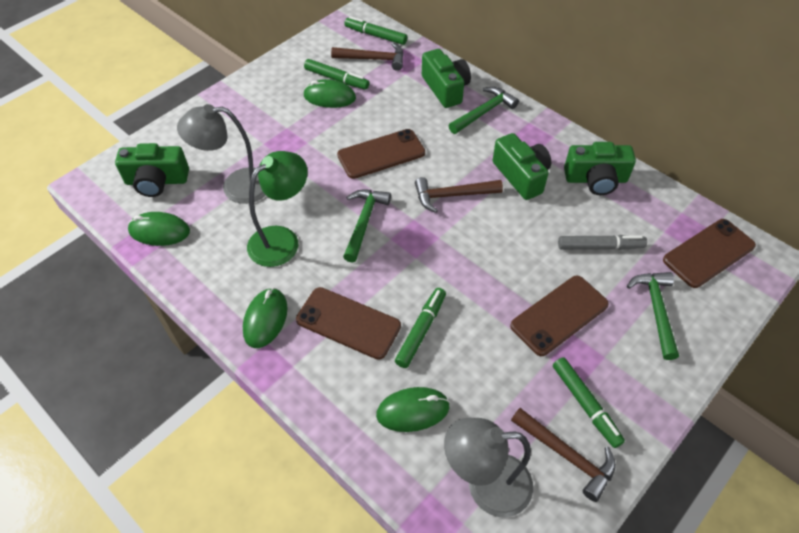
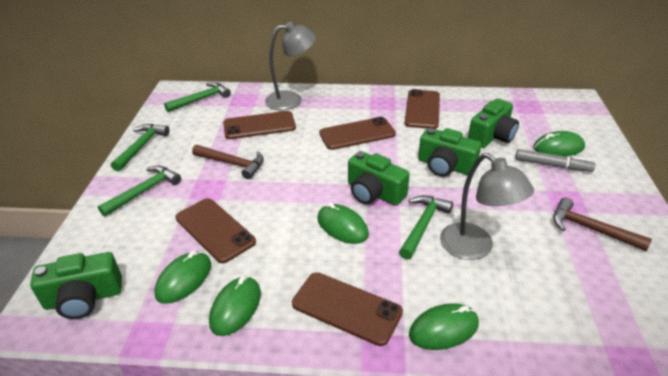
brown hammer: [331,43,404,71] [415,177,503,213] [511,408,616,502] = 3 -> [192,145,264,179] [553,197,652,251] = 2
brown phone: [296,287,401,360] [337,129,425,179] [510,275,609,356] [663,219,756,288] = 4 -> [175,198,256,263] [223,111,296,139] [292,272,403,346] [319,117,396,150] [404,89,440,129] = 5
green hammer: [343,190,391,262] [448,87,519,134] [627,272,679,360] = 3 -> [98,166,181,217] [111,124,170,171] [164,82,231,112] [399,195,453,260] = 4
green lamp: [247,151,308,267] = 1 -> none = 0
green marker: [304,59,370,90] [344,16,407,45] [395,288,446,368] [553,357,625,448] = 4 -> none = 0
green mouse: [128,212,190,246] [243,288,288,348] [303,79,356,108] [376,387,450,432] = 4 -> [154,251,211,304] [209,276,261,336] [317,203,369,244] [409,303,479,350] [533,131,585,157] = 5

